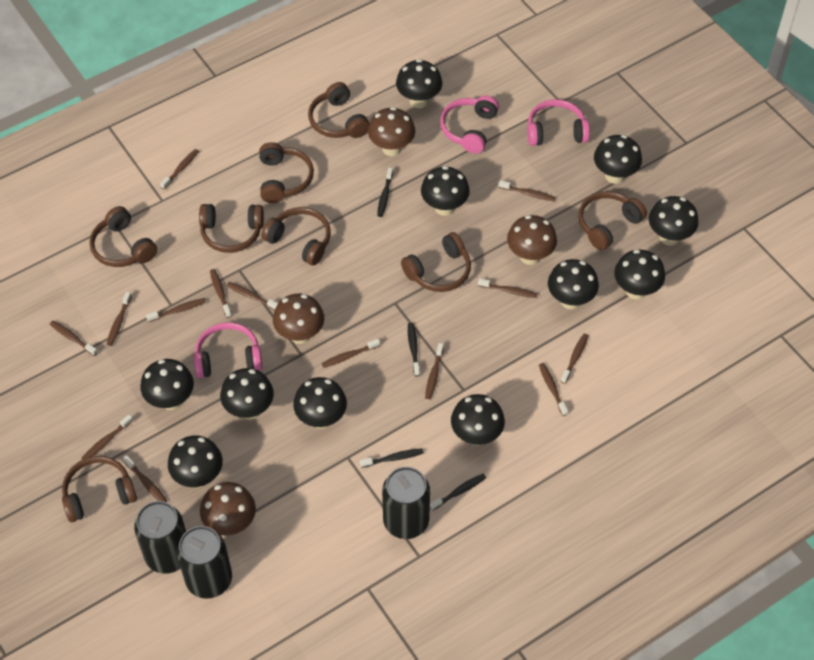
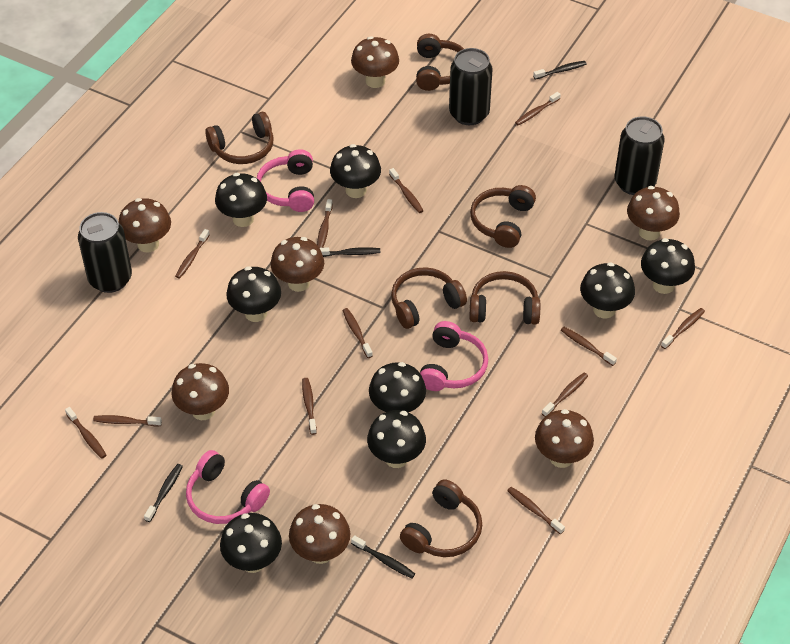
black mushroom: [141,359,194,410] [168,435,223,487] [220,368,274,419] [293,377,347,429] [396,59,442,108] [421,166,470,216] [451,394,505,446] [548,259,599,309] [594,135,642,184] [614,249,665,300] [649,196,698,246] = 11 -> [215,173,267,227] [220,513,282,573] [226,266,281,322] [330,144,381,198] [367,410,426,468] [369,362,426,413] [580,262,635,319] [641,238,695,294] = 8
brown headphones: [62,456,137,522] [89,206,157,267] [199,204,264,253] [259,142,314,203] [261,207,331,266] [308,82,370,138] [401,232,471,292] [578,191,647,251] = 8 -> [205,112,274,164] [391,267,467,329] [400,479,482,557] [416,34,464,91] [470,185,536,248] [470,271,540,325] = 6
brown mushroom: [200,482,256,536] [273,293,324,344] [368,107,415,156] [507,215,557,265] = 4 -> [119,198,171,252] [172,363,229,420] [270,237,324,292] [289,504,350,564] [351,36,399,88] [535,409,594,468] [627,186,680,241] = 7
brown toothbrush: [50,321,98,356] [81,414,133,460] [107,292,132,346] [123,455,167,502] [146,298,206,322] [160,149,199,190] [210,269,232,318] [227,282,278,310] [322,339,380,368] [425,343,444,399] [478,278,537,298] [499,180,555,201] [539,363,568,416] [560,334,588,384] = 14 -> [65,407,107,459] [93,415,162,426] [175,229,210,279] [302,378,317,435] [317,199,333,248] [342,308,373,358] [389,168,424,213] [507,487,565,534] [515,92,561,126] [542,373,588,417] [561,327,617,366] [661,308,705,349] = 12

